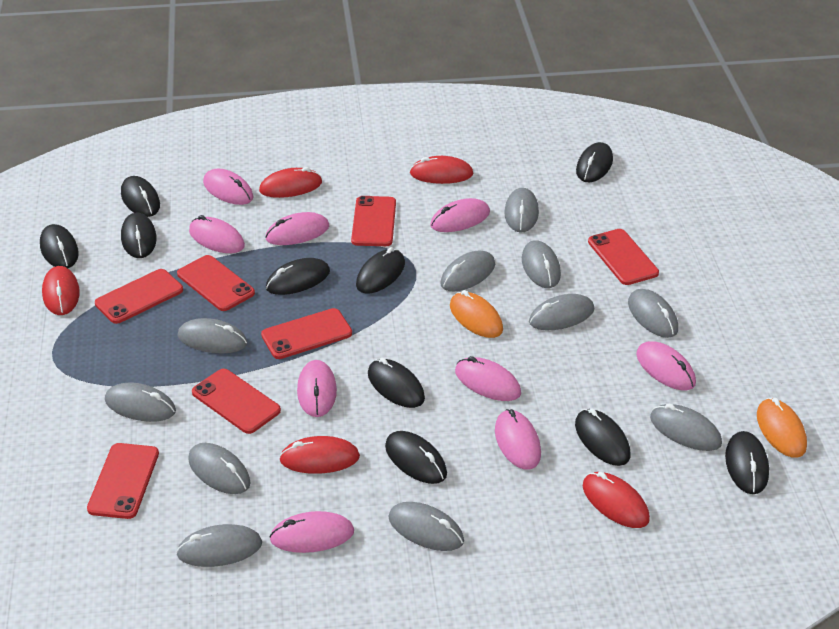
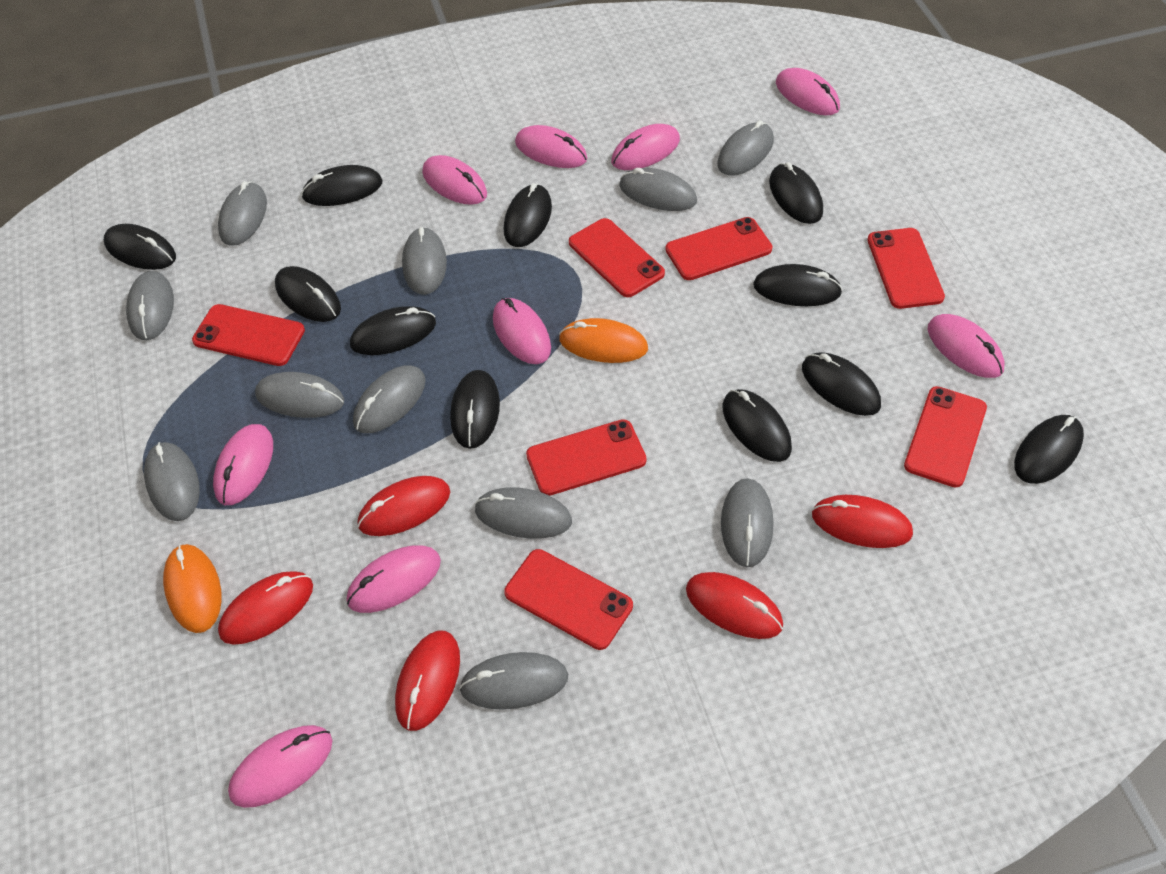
black mouse: [40,224,79,268] [121,176,160,217] [121,213,157,258] [266,258,330,295] [356,247,405,294] [368,358,425,408] [385,431,447,484] [575,408,630,466] [576,142,613,182] [725,431,769,494] = 10 -> [104,224,176,270] [275,266,341,322] [301,165,382,206] [350,306,436,355] [450,370,500,449] [504,183,552,247] [723,389,792,462] [753,264,843,306] [769,162,823,224] [802,352,881,416] [1014,415,1084,484] = 11

